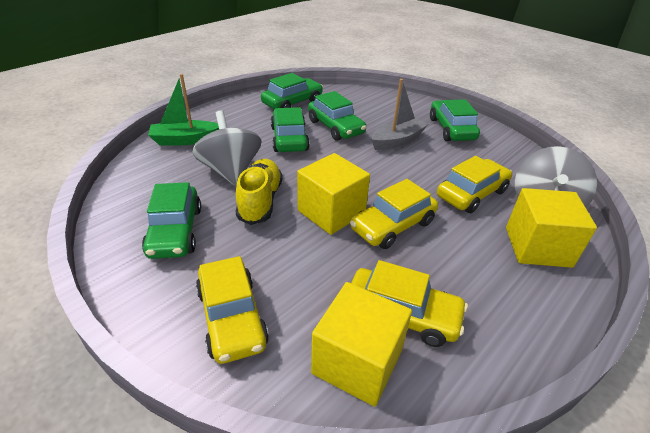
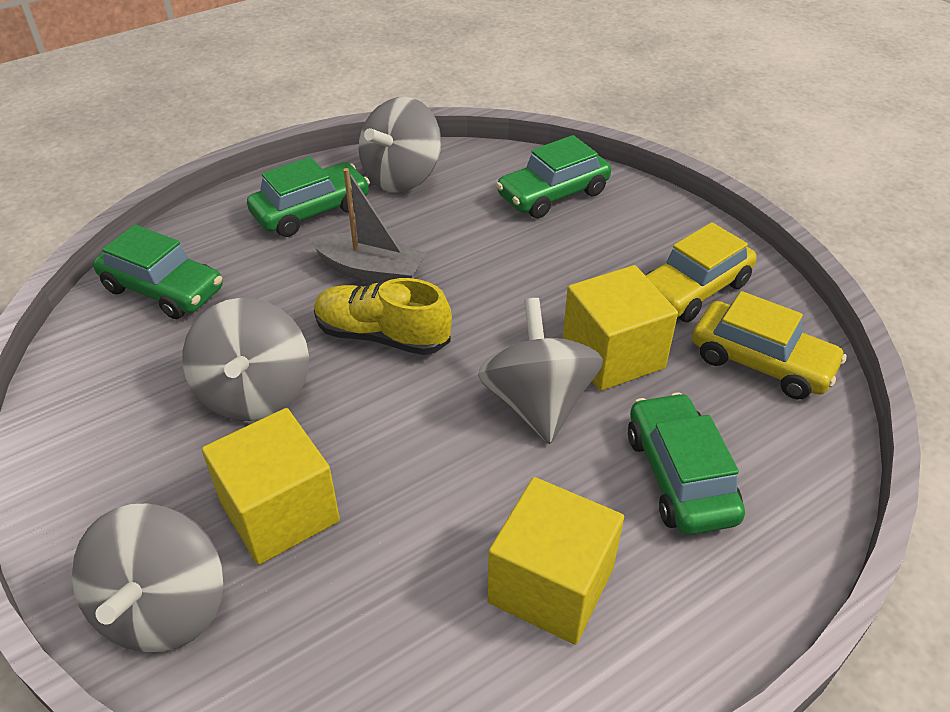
green boat: [148,74,219,145] = 1 -> none = 0
green car: [142,182,201,259] [261,73,323,109] [271,107,310,152] [308,91,366,141] [430,99,480,141] = 5 -> [93,224,223,319] [247,157,370,237] [496,135,611,218] [628,392,745,535] = 4
grey spinning top: [192,111,261,186] [515,146,597,208] = 2 -> [72,503,223,652] [182,298,309,421] [359,97,441,192] [478,298,603,444] = 4
yellow car: [196,256,269,364] [350,179,438,249] [351,260,468,347] [437,156,512,213] = 4 -> [645,222,757,322] [692,291,847,399] = 2

